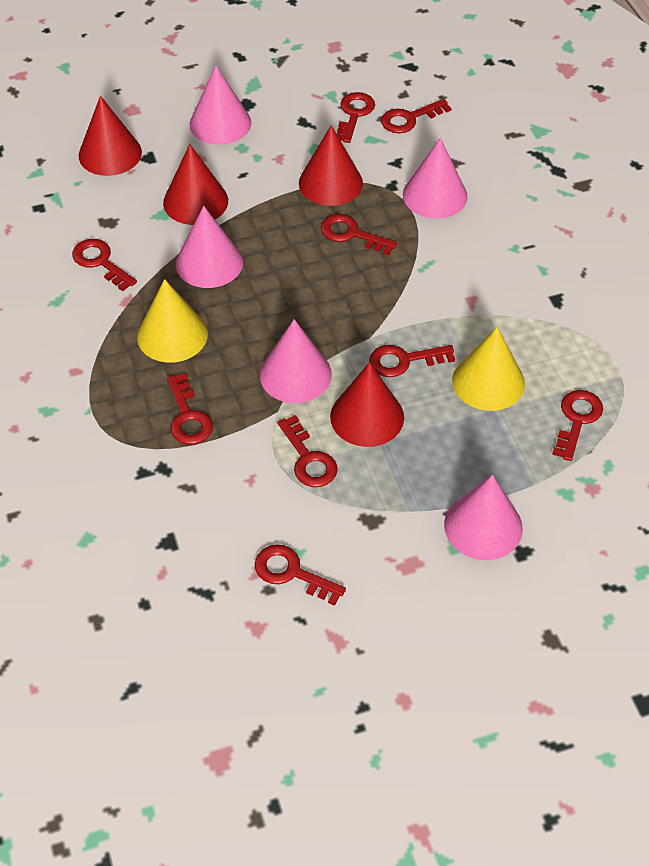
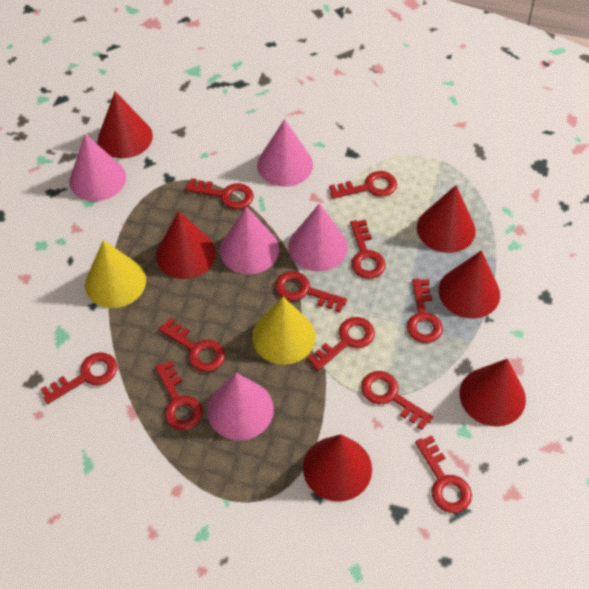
red cone: [79,96,142,176] [163,144,228,225] [299,125,363,206] [330,362,404,447] = 4 -> [98,91,153,158] [156,211,216,279] [303,434,372,502] [417,185,476,253] [439,250,500,319] [459,359,526,426] = 6
red key: [72,239,137,291] [167,374,213,445] [255,544,346,606] [277,415,338,487] [321,214,397,256] [337,92,375,143] [369,345,455,377] [381,99,452,133] [552,390,603,461] = 9 -> [40,352,117,404] [155,361,203,430] [158,318,225,372] [185,178,254,210] [275,271,347,313] [307,317,375,371] [329,171,397,199] [350,220,386,279] [361,371,433,430] [407,279,443,343] [415,435,472,513] = 11

